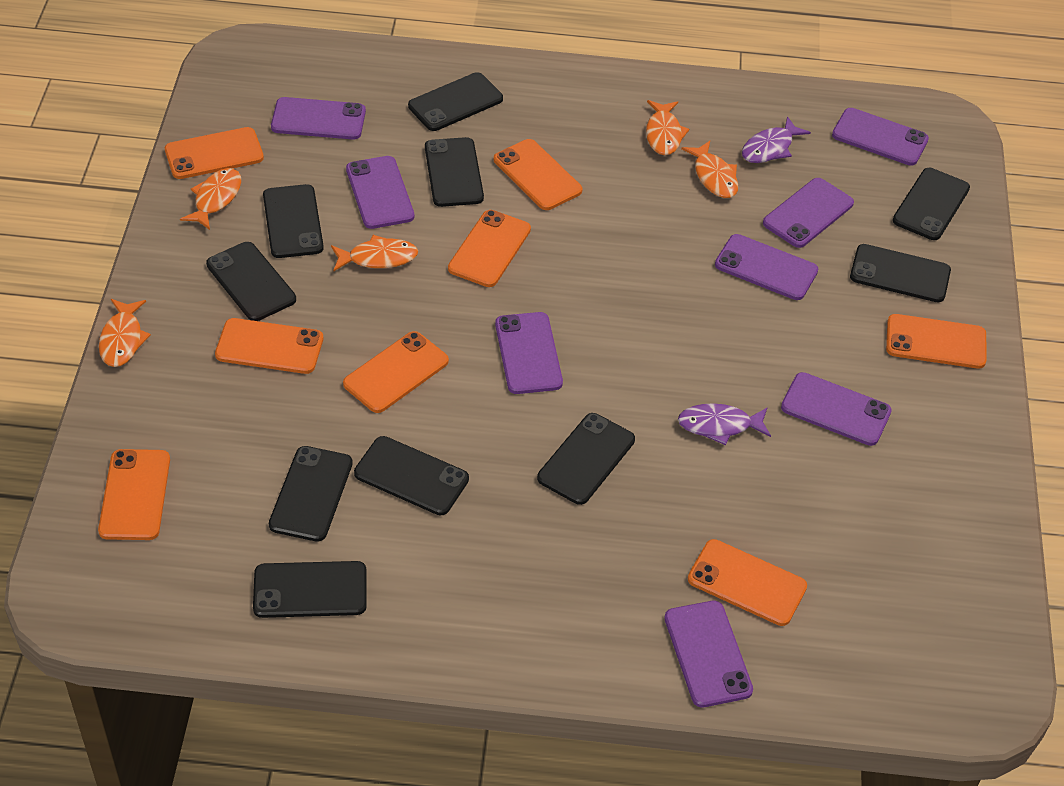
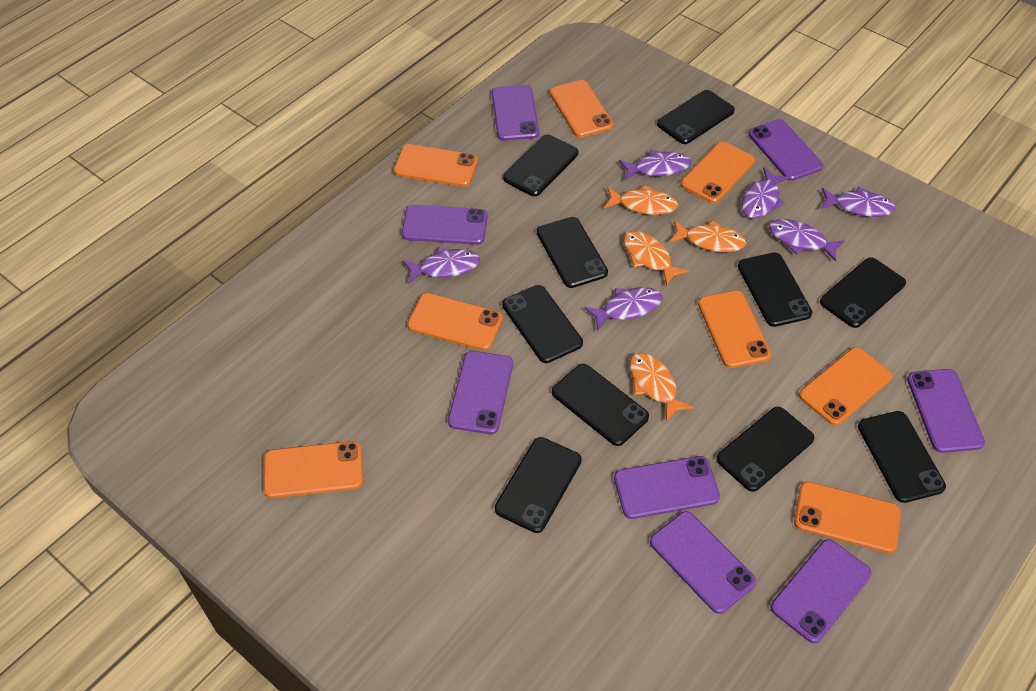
orange fish: [99,299,151,367] [180,168,241,230] [331,235,418,271] [646,100,689,155] [681,141,738,198] = 5 -> [604,185,678,215] [623,231,689,286] [629,353,694,422] [669,220,746,252] = 4
purple fish: [678,403,771,445] [742,116,811,163] = 2 -> [403,247,480,284] [584,287,662,331] [619,150,691,181] [741,167,790,219] [769,219,845,262] [821,187,896,217] = 6

